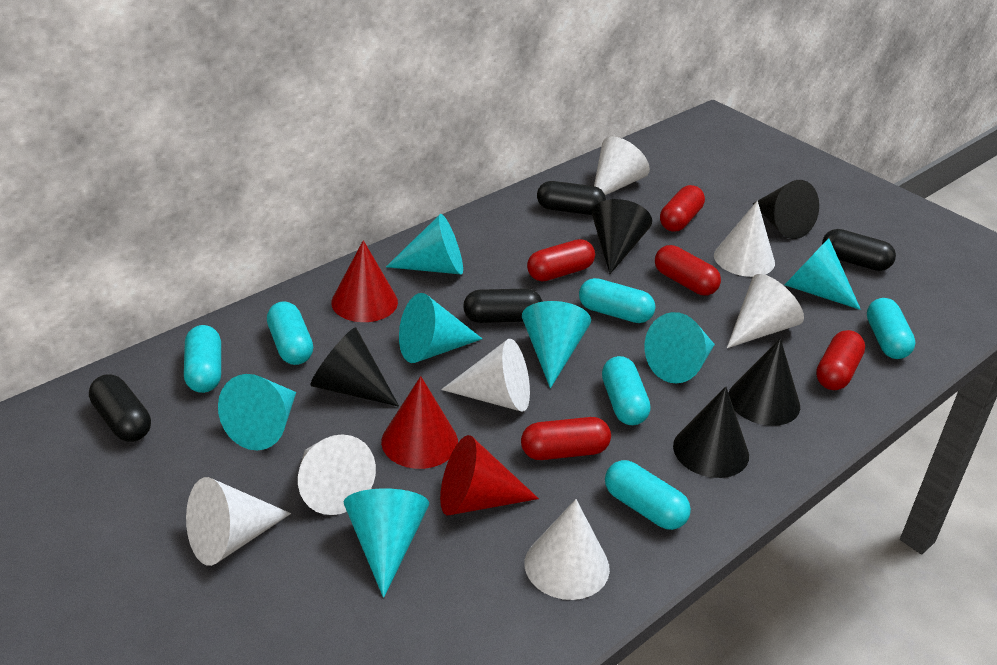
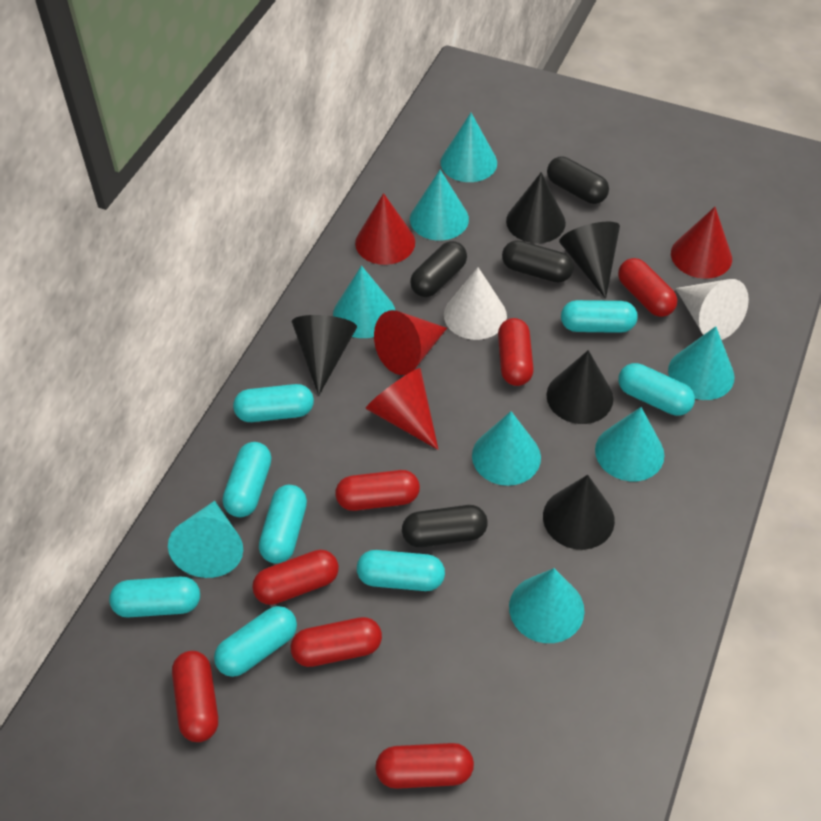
red capsule: [521,417,611,460] [527,239,595,282] [655,245,721,295] [660,185,705,232] [816,330,865,390] = 5 -> [172,651,218,742] [252,550,339,605] [291,617,382,667] [335,470,420,511] [375,743,474,789] [498,318,534,386] [618,258,678,317] = 7
red cone: [331,240,398,322] [381,376,458,469] [440,435,539,516] = 3 -> [355,193,415,265] [366,368,439,450] [374,310,447,375] [671,207,732,279] = 4
turquoise capsule: [184,325,221,393] [267,301,313,365] [579,278,655,323] [602,356,651,425] [605,460,691,530] [867,298,915,359] = 6 -> [109,577,200,618] [214,606,297,677] [223,442,272,517] [233,384,314,422] [259,485,307,564] [357,550,445,591] [561,300,638,333] [618,363,695,416] = 8
turquoise cone: [218,374,296,450] [344,488,429,598] [386,214,463,275] [399,293,482,363] [522,301,591,388] [644,312,715,383] [785,238,861,310] = 7 -> [168,501,243,578] [333,266,396,338] [410,170,469,241] [441,113,497,182] [472,411,541,486] [509,568,585,643] [595,407,664,481] [668,326,734,400] = 8
white cone: [186,477,291,566] [298,434,376,515] [441,339,530,412] [525,499,610,600] [594,137,650,195] [714,201,775,277] [727,274,804,348] = 7 -> [444,267,507,340] [675,279,749,340] = 2

